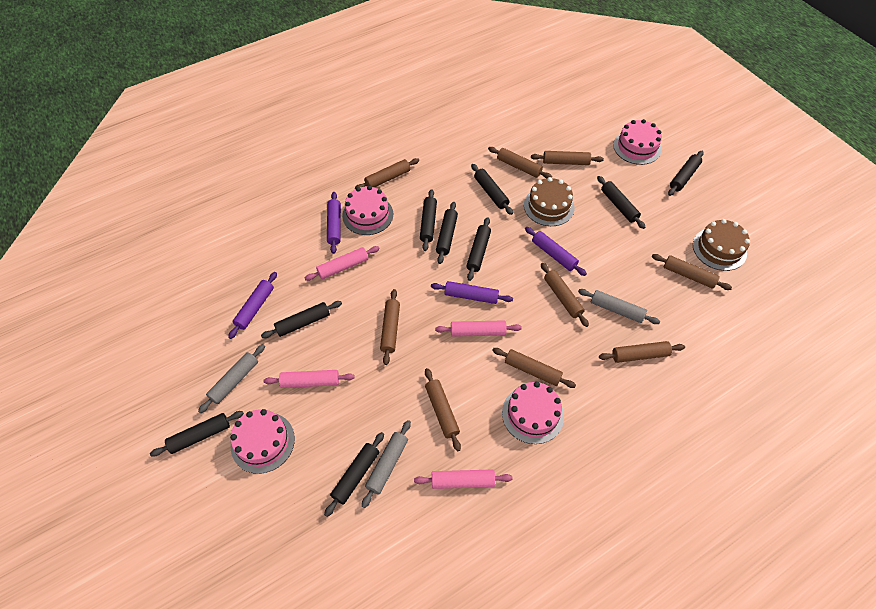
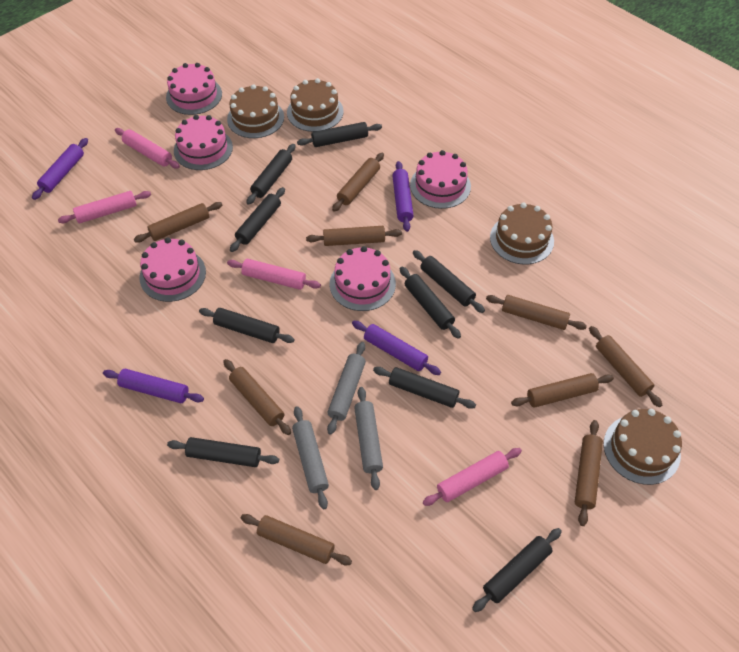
brown cake: [524,177,574,226] [693,219,750,271] = 2 -> [227,84,284,138] [287,78,344,132] [490,203,554,264] [604,409,682,485] = 4
pink cake: [230,409,295,474] [342,186,393,235] [502,382,564,444] [613,119,662,165] = 4 -> [139,237,206,302] [166,63,222,115] [174,115,233,170] [330,246,396,311] [410,150,471,209] = 5

